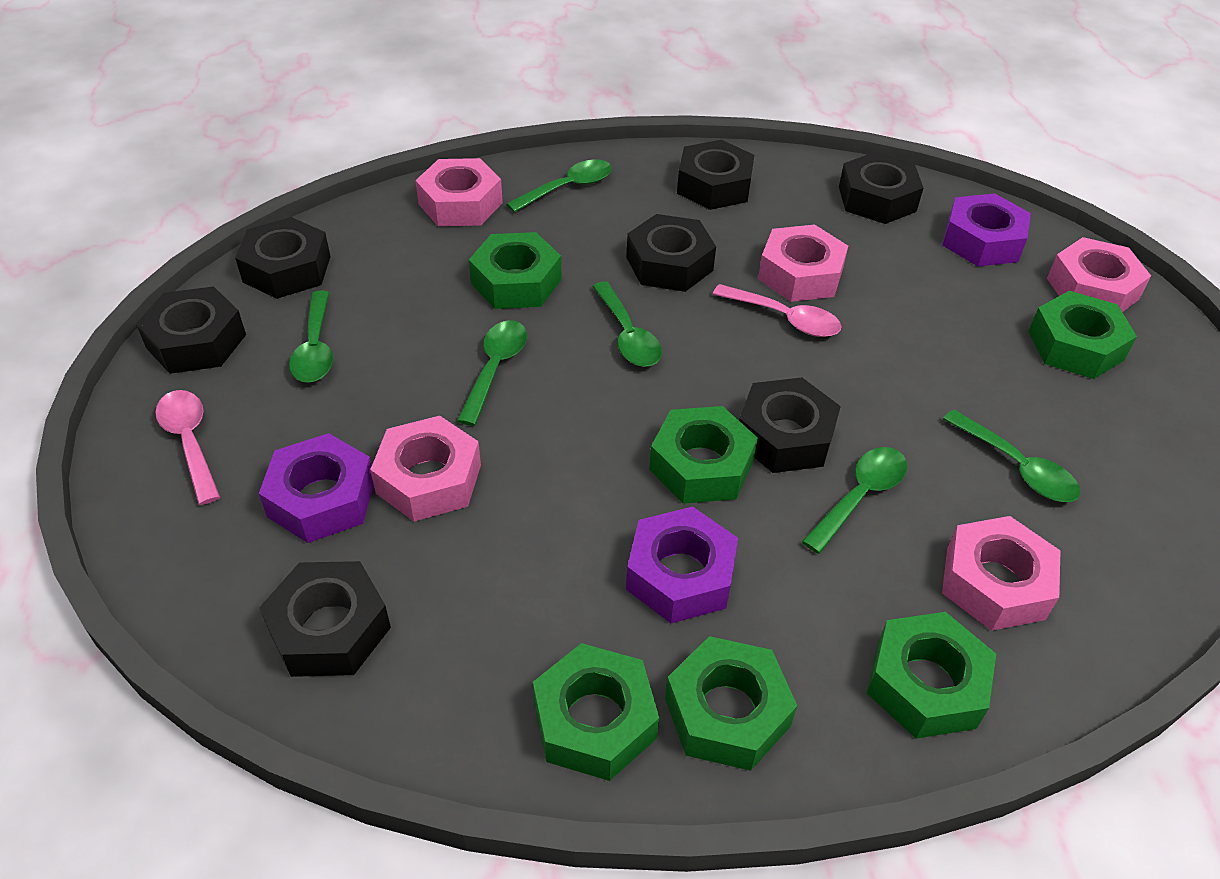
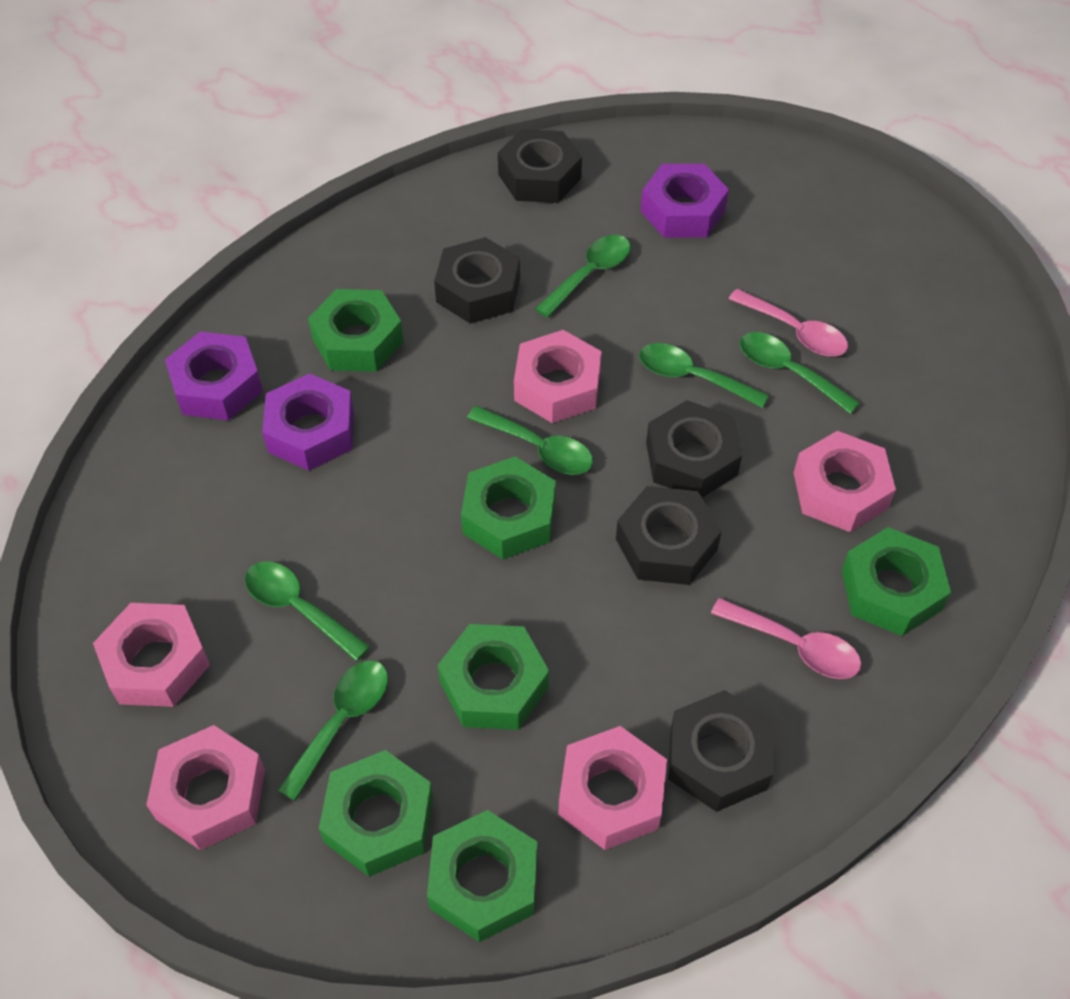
black nut: [136,286,246,374] [235,217,331,299] [259,561,391,677] [626,214,716,292] [677,140,754,210] [739,378,841,473] [839,152,923,224] = 7 -> [434,237,520,324] [498,129,582,203] [616,486,722,585] [646,400,742,498] [668,690,774,812] = 5

